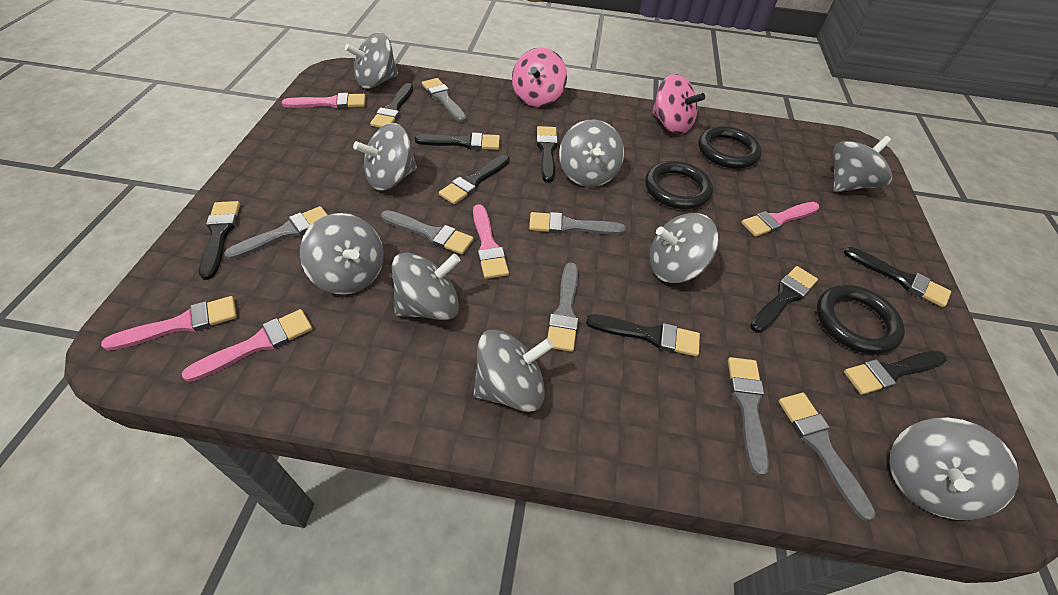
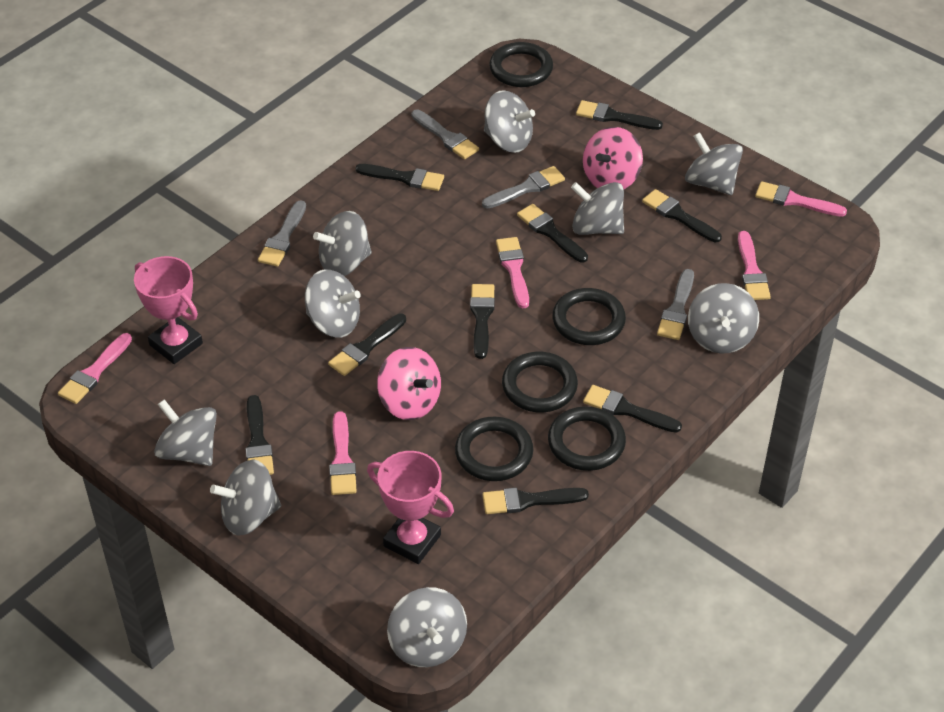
black ring: [645,161,713,209] [698,126,762,169] [816,285,905,354] = 3 -> [455,416,533,481] [489,42,553,87] [502,352,578,412] [548,406,626,471] [552,288,626,345] = 5
grey brush: [224,206,327,260] [381,210,474,255] [422,78,466,122] [529,212,626,235] [547,262,578,352] [728,357,769,476] [778,393,876,521] = 7 -> [258,200,306,267] [411,109,479,159] [482,166,565,209] [657,269,694,340] = 4
pink trophy: none = 0 -> [134,256,203,364] [367,451,454,564] = 2

